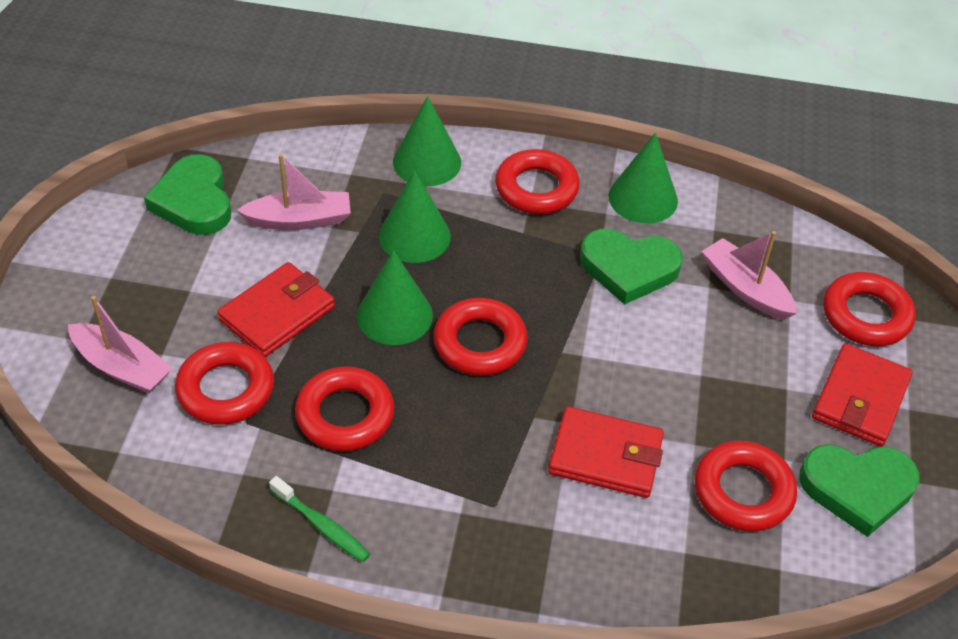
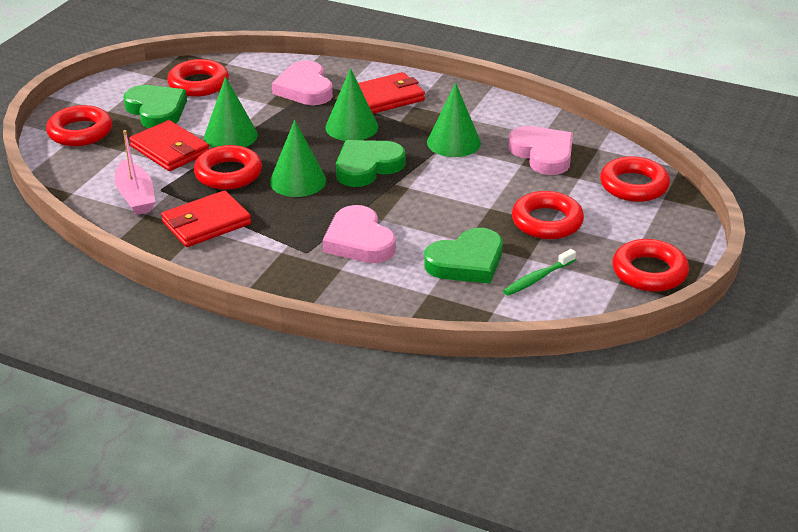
pink boat: [68,296,172,394] [237,154,351,230] [702,231,797,320] = 3 -> [114,130,155,215] = 1
pink heart: none = 0 -> [272,60,333,105] [322,205,396,263] [508,126,573,175] = 3

